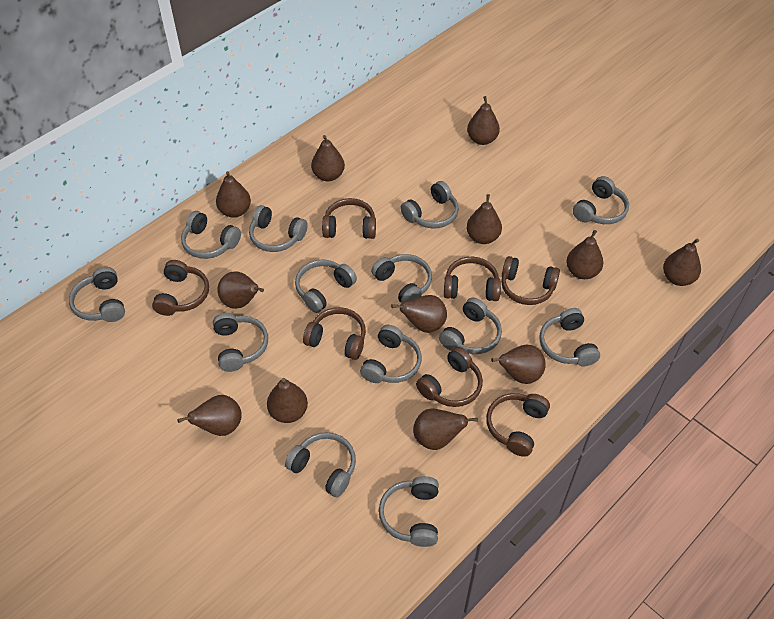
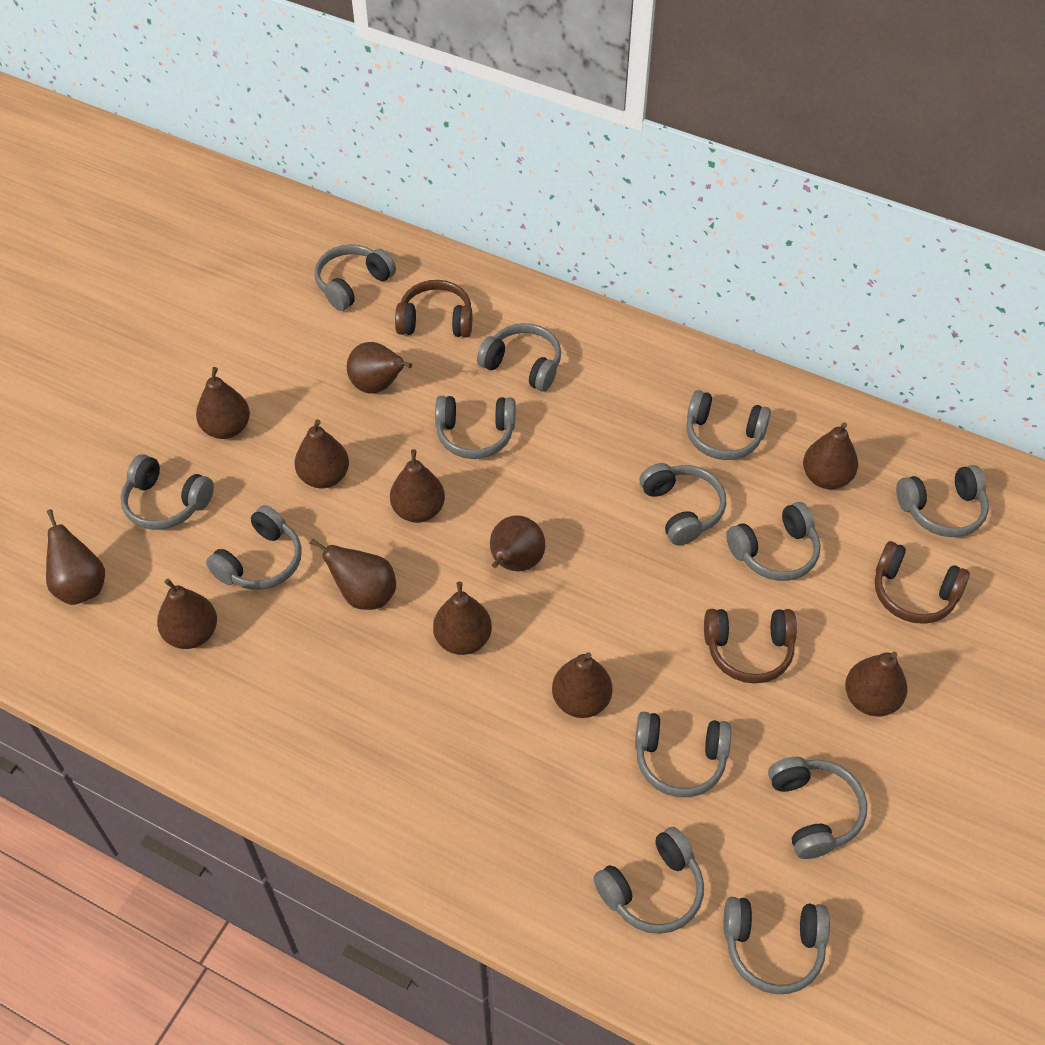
brown headphones: [152,260,209,316] [303,307,366,360] [322,198,376,239] [416,347,483,407] [444,257,501,301] [486,393,550,457] [501,256,560,305] = 7 -> [395,280,472,337] [704,609,797,684] [875,541,970,624] = 3

